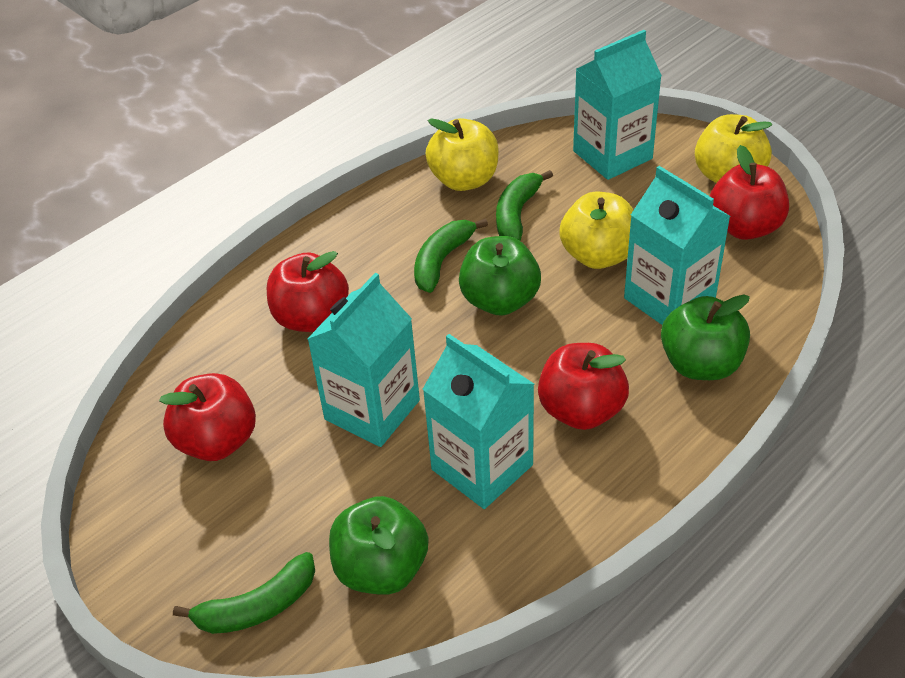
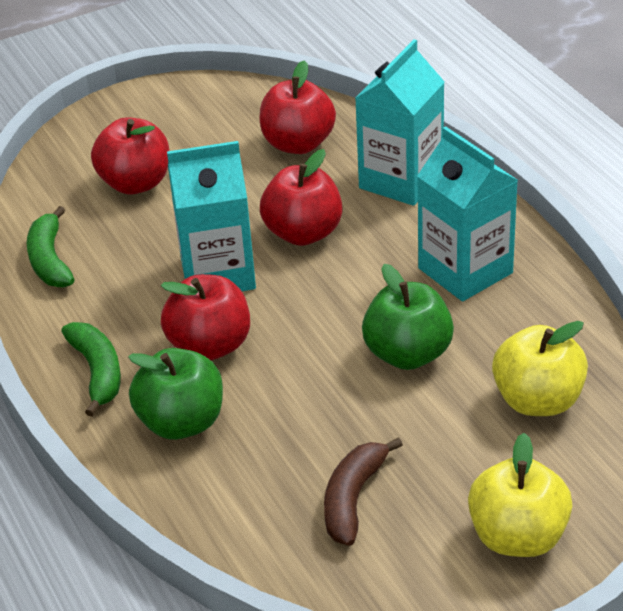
brown banana: none = 0 -> [324,437,403,546] = 1
green apple: [329,496,428,595] [459,236,541,316] [661,295,750,380] = 3 -> [128,348,223,440] [362,264,454,370] = 2
green banana: [173,552,315,634] [414,218,488,293] [496,170,553,241] = 3 -> [27,206,74,288] [61,322,121,416] = 2
turquoise carton: [308,273,420,447] [423,334,534,509] [573,30,662,180] [624,166,730,325] = 4 -> [167,141,256,291] [355,40,445,206] [417,126,518,301] = 3
yellow apple: [426,118,499,191] [559,192,633,269] [695,114,772,183] = 3 -> [468,433,573,557] [492,321,588,416] = 2

